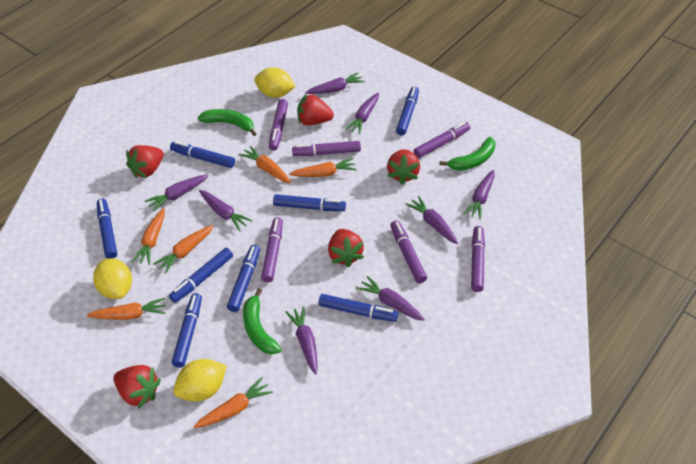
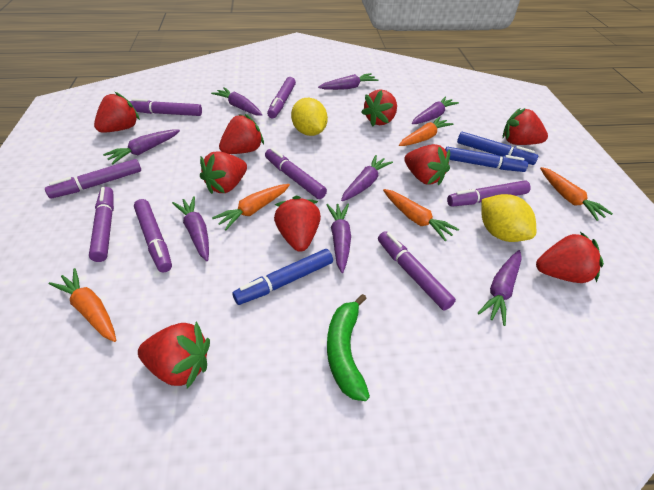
blue marker: [97,198,117,259] [169,248,233,303] [170,141,235,168] [172,293,202,368] [227,245,260,312] [273,194,346,211] [318,294,398,322] [396,86,419,135] = 8 -> [232,249,333,305] [445,147,528,172] [457,132,538,165] = 3
green banana: [198,109,256,136] [243,288,282,354] [439,137,495,171] = 3 -> [327,294,370,401] = 1
orange carrot: [87,298,166,320] [132,208,165,265] [153,225,214,274] [194,377,273,429] [239,146,291,183] [289,158,357,177] = 6 -> [49,268,116,342] [212,184,290,230] [383,189,459,241] [399,116,454,146] [540,167,613,221] = 5
purple marker: [261,217,283,282] [269,99,288,151] [292,141,361,156] [390,220,427,283] [414,122,470,158] [471,226,485,292] = 6 -> [45,159,141,199] [89,187,114,262] [129,99,202,116] [134,199,172,272] [265,148,327,199] [267,77,296,118] [378,231,456,311] [447,180,531,207] = 8
red strawberry: [113,365,161,409] [126,145,164,178] [297,93,334,125] [328,229,364,268] [387,149,420,184] = 5 -> [94,92,140,133] [138,321,210,389] [200,151,247,194] [219,114,264,154] [274,195,321,252] [361,89,397,127] [404,144,450,186] [503,108,548,145] [536,232,604,283] = 9
yellow lemon: [93,258,132,299] [174,359,227,402] [254,67,296,98] = 3 -> [291,98,328,136] [481,194,536,242] = 2

